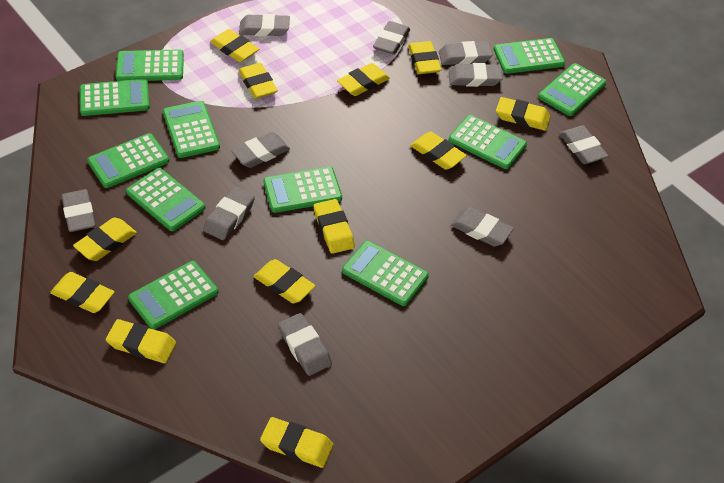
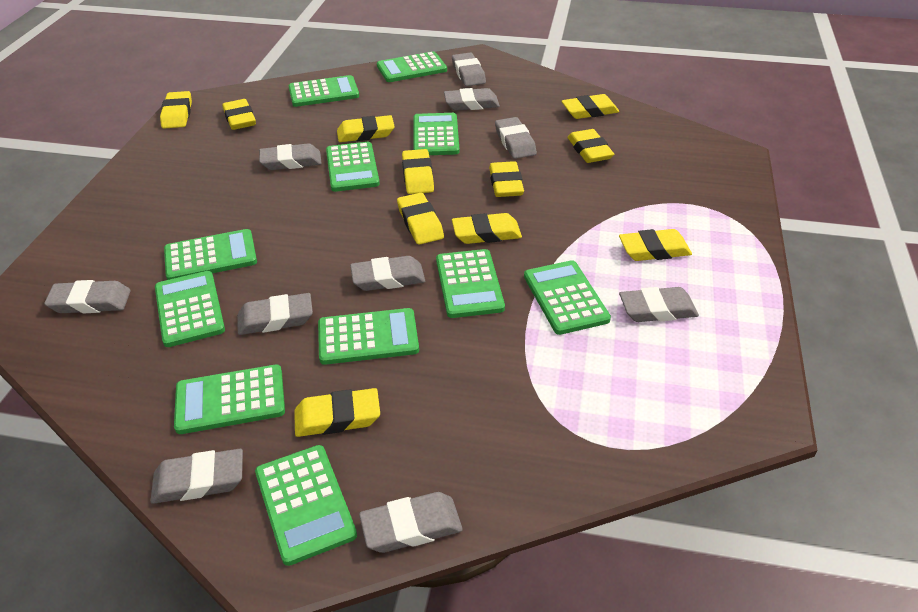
yellow eraser: [50,272,114,313] [73,218,137,261] [106,319,176,363] [210,29,259,62] [238,63,278,99] [254,259,316,303] [260,417,333,468] [314,199,355,254] [337,63,390,96] [408,41,441,74] [410,132,467,170] [496,97,551,131] = 12 -> [160,91,192,129] [222,99,256,130] [294,388,380,437] [337,115,395,142] [397,193,444,245] [402,149,434,194] [452,213,522,244] [489,161,524,197] [561,94,619,119] [568,129,614,163] [619,229,692,261] = 11

